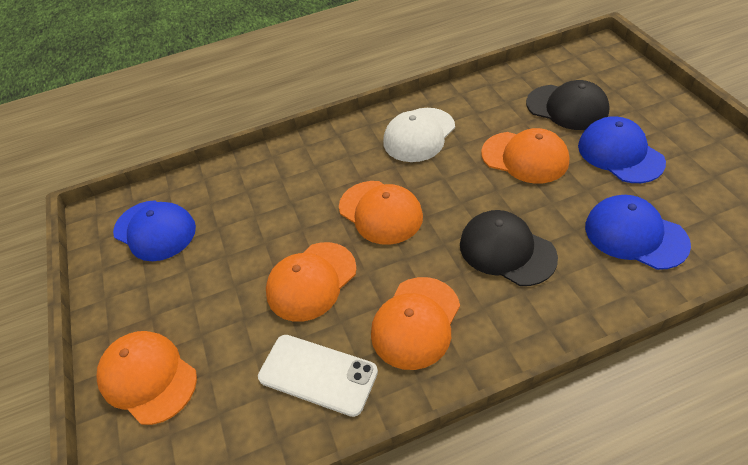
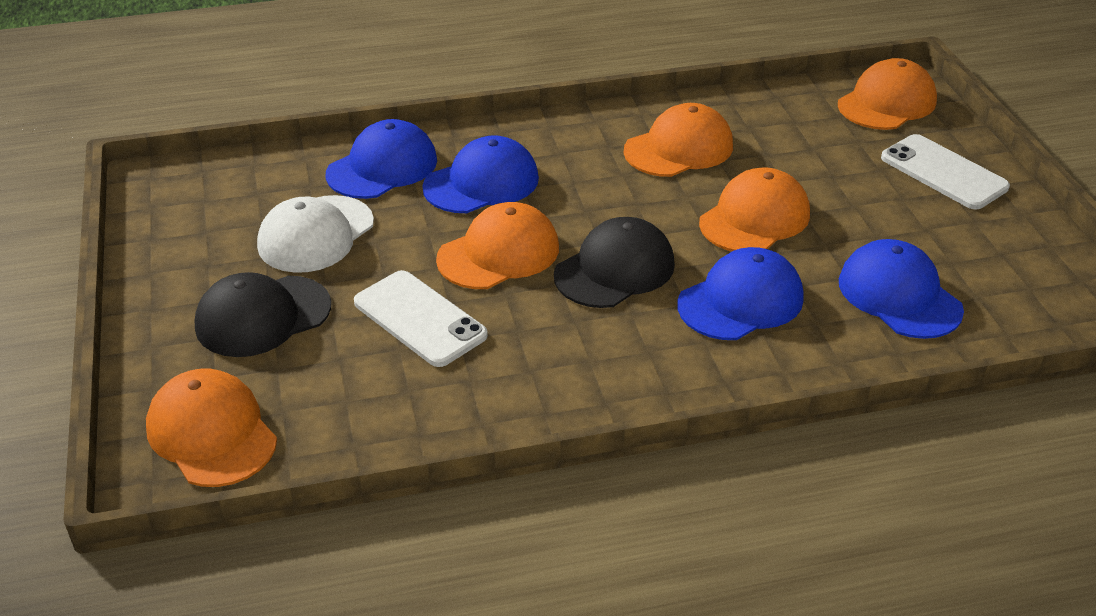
blue cap: [113,200,196,261] [578,116,666,183] [585,195,691,270] = 3 -> [326,119,437,199] [422,135,539,213] [677,247,804,340] [839,239,964,339] = 4
white phone: [258,335,378,417] = 1 -> [354,270,488,367] [881,134,1010,210] = 2

